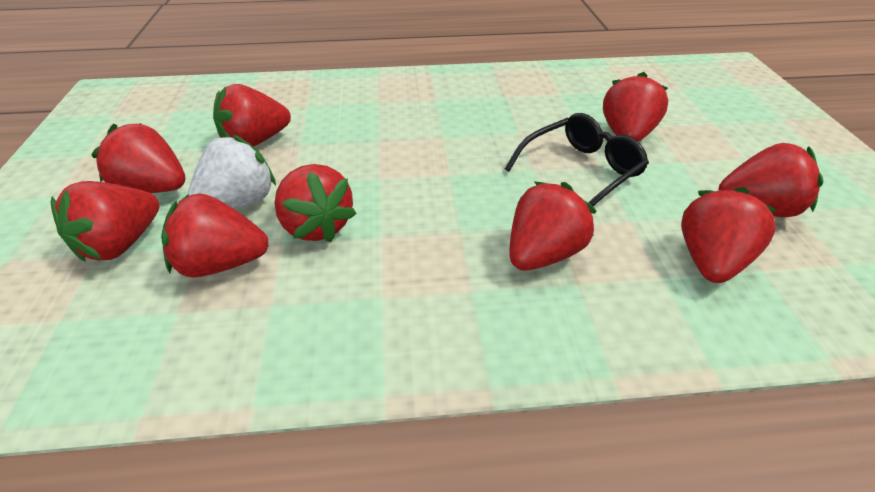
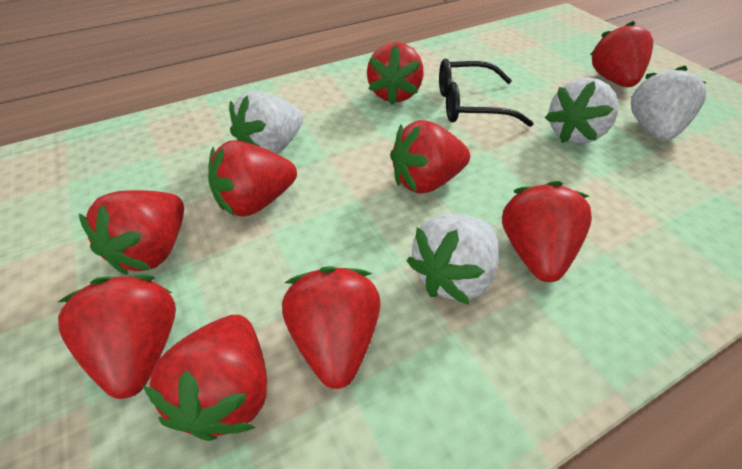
white strawberry: [187,135,276,209] = 1 -> [229,91,303,154] [406,214,499,305] [545,77,618,144] [631,66,707,141] = 4

